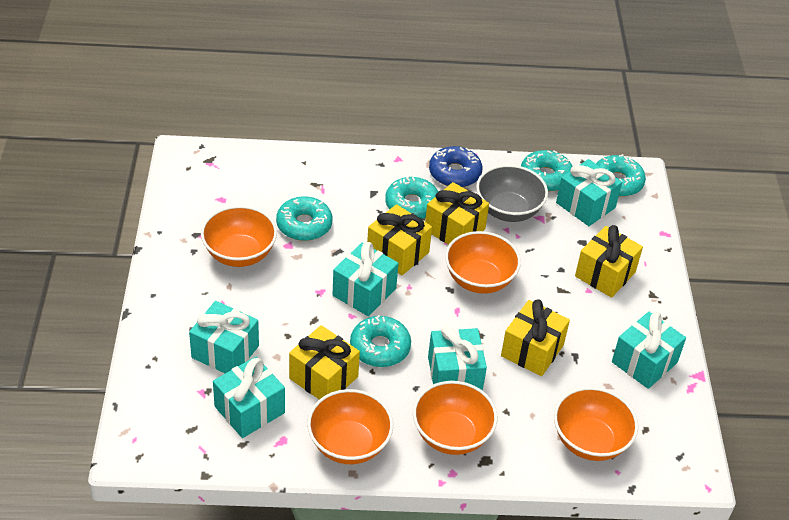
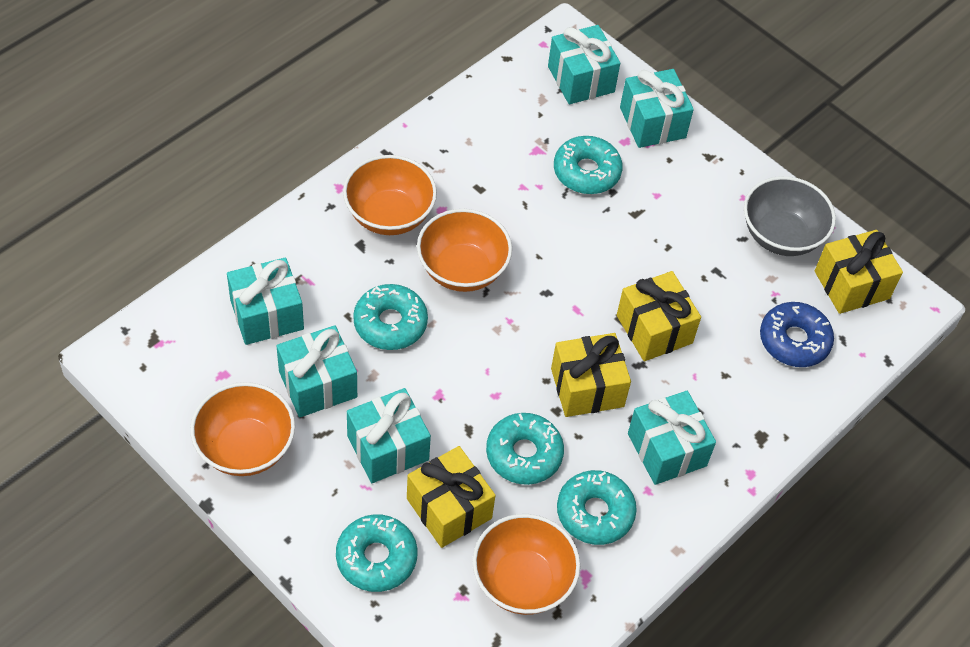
orange bowl: [201,206,277,267] [307,389,393,464] [413,381,498,455] [445,231,521,294] [554,387,638,461] = 5 -> [190,382,295,476] [343,155,437,235] [417,209,512,292] [472,514,580,615] = 4
yellow gift: [289,325,360,399] [367,204,432,275] [425,182,489,245] [501,300,570,376] [575,225,643,298] = 5 -> [407,446,495,548] [551,333,631,417] [617,271,701,361] [815,230,903,314] = 4

